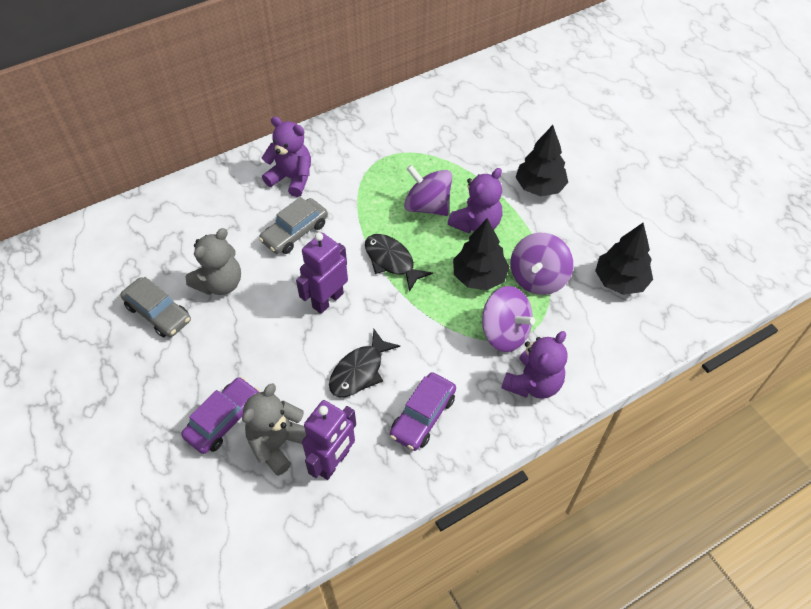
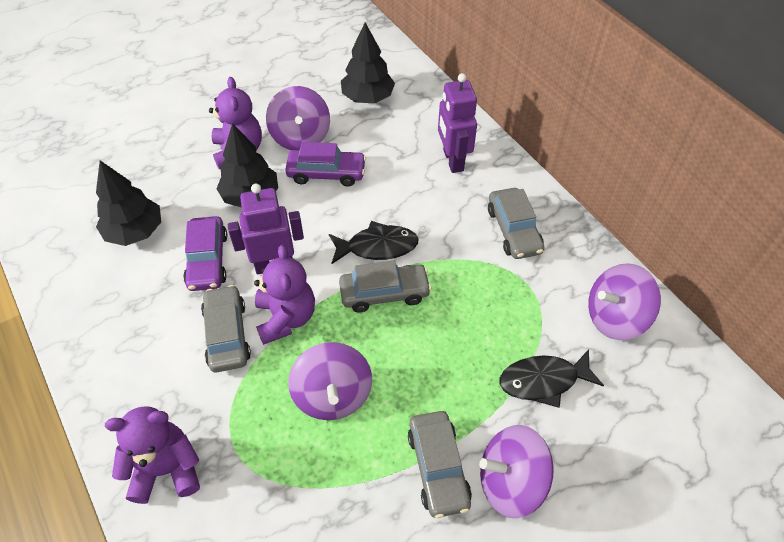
grey car: [120,277,191,338] [259,197,328,254] = 2 -> [201,285,251,372] [339,261,432,313] [408,411,472,518] [488,188,545,259] = 4
grey teddy bear: [185,228,241,295] [242,383,306,476] = 2 -> none = 0
purple spinning top: [404,165,452,216] [482,286,535,352] [511,233,573,295] = 3 -> [266,86,330,150] [288,342,372,420] [479,425,554,519] [588,263,661,340] = 4

